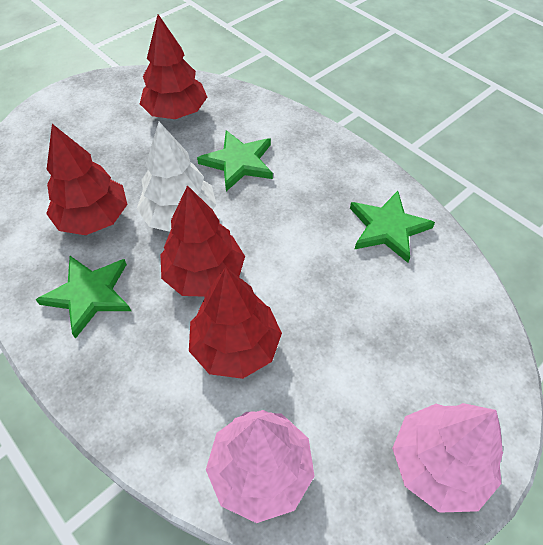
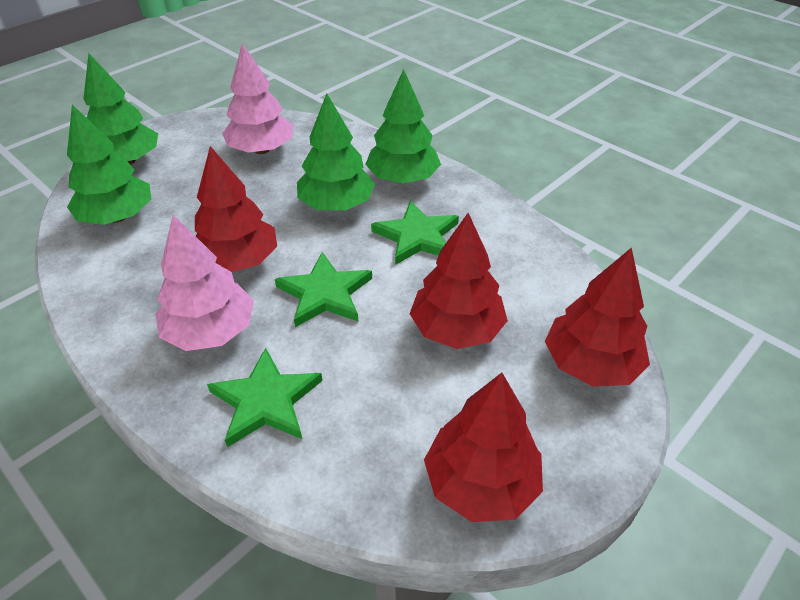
green tree: none = 0 -> [67,104,151,225] [83,54,158,165] [297,93,375,211] [365,69,441,184] = 4
white tree: [137,122,216,232] = 1 -> none = 0

